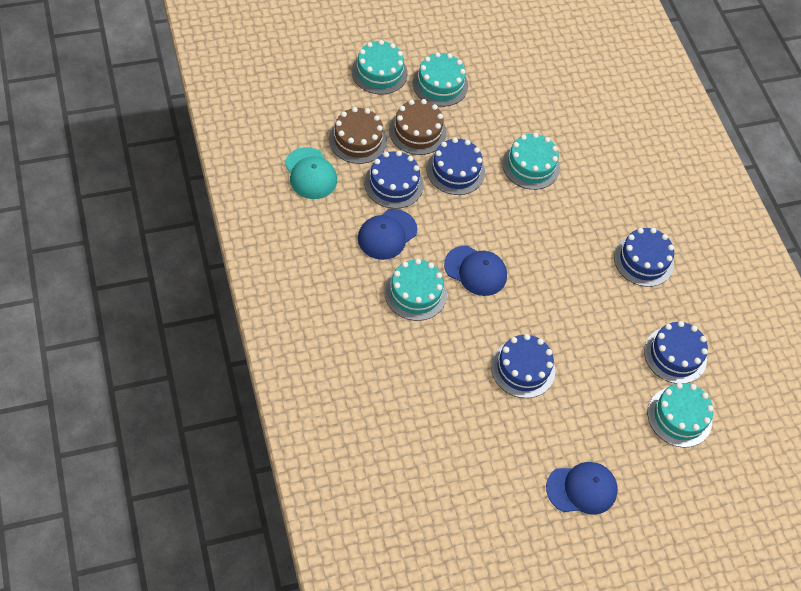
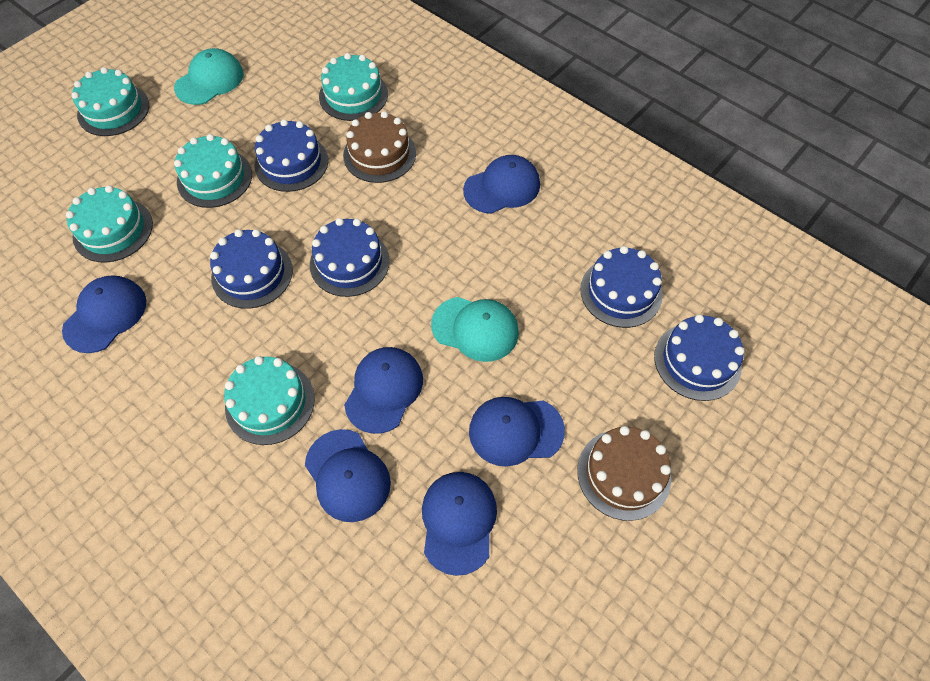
blue cap: [358,209,417,260] [444,246,507,296] [546,462,618,515] = 3 -> [62,275,146,353] [305,429,391,522] [344,347,423,434] [422,472,497,576] [463,155,540,214] [469,397,565,466] = 6
turquoise cap: [285,147,337,199] = 1 -> [174,48,244,105] [431,297,519,362] = 2

